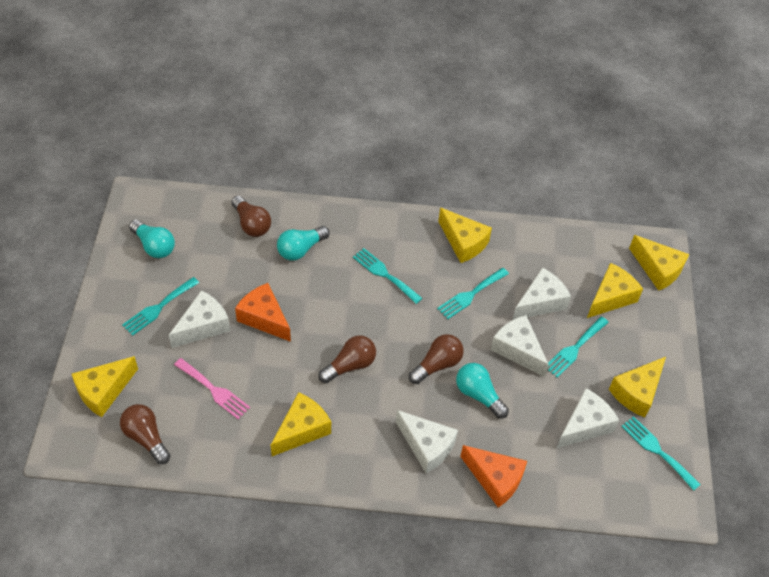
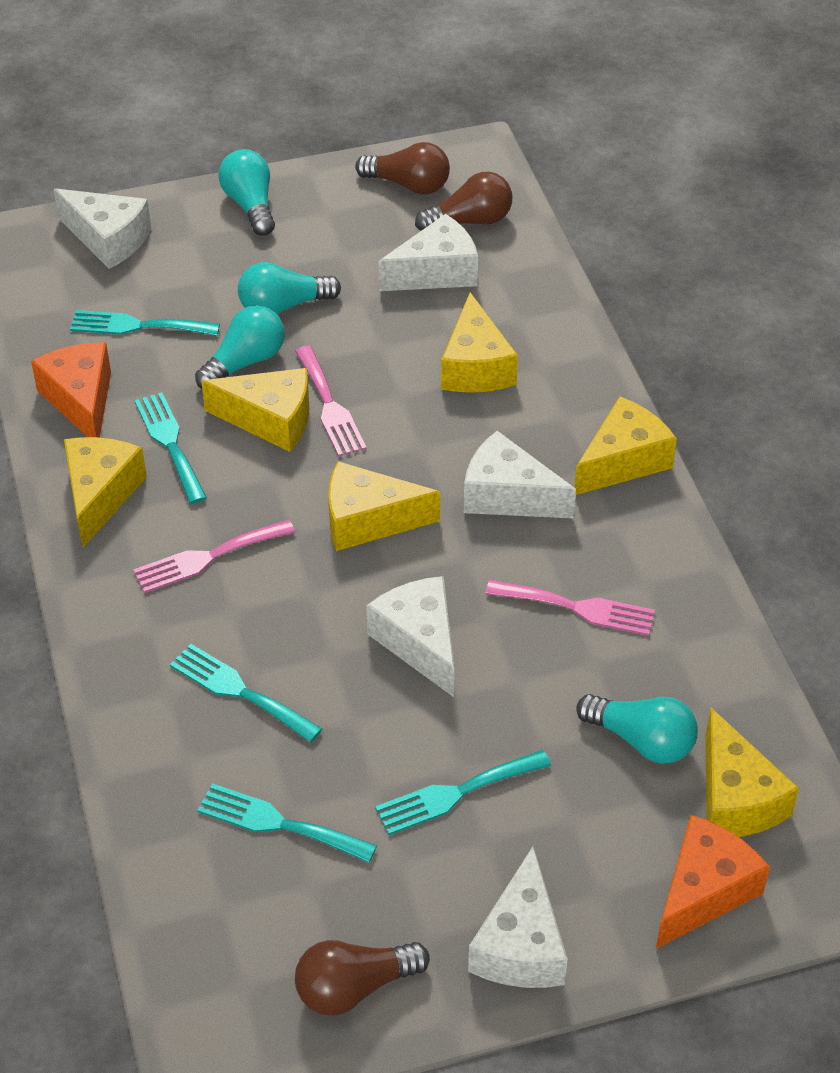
brown light bulb: [120,404,170,464] [232,196,271,237] [318,336,376,383] [409,334,464,384] = 4 -> [295,940,430,1016] [355,142,450,194] [415,172,512,231] = 3
pink fork: [174,358,250,420] = 1 -> [133,519,295,593] [295,346,367,457] [485,580,655,636] = 3
turquoise light bulb: [129,220,175,258] [277,226,330,261] [456,363,509,419] = 3 -> [195,305,285,389] [218,149,275,236] [238,262,341,315] [576,694,698,764] = 4

